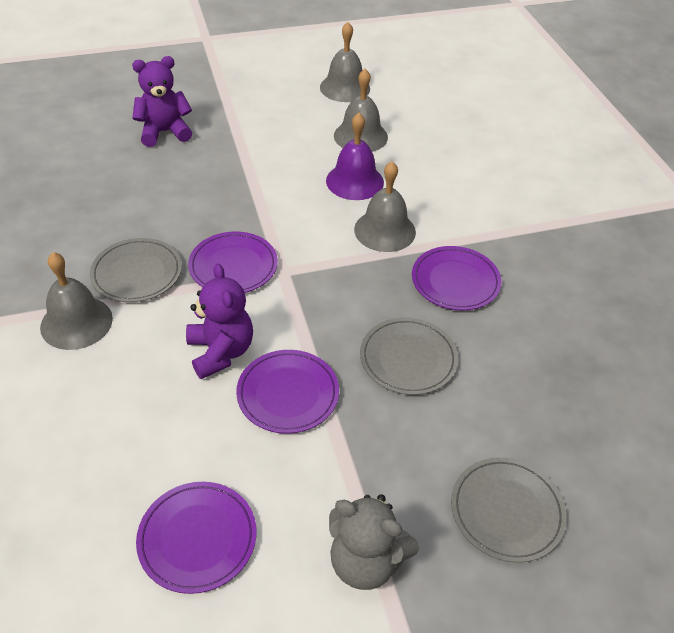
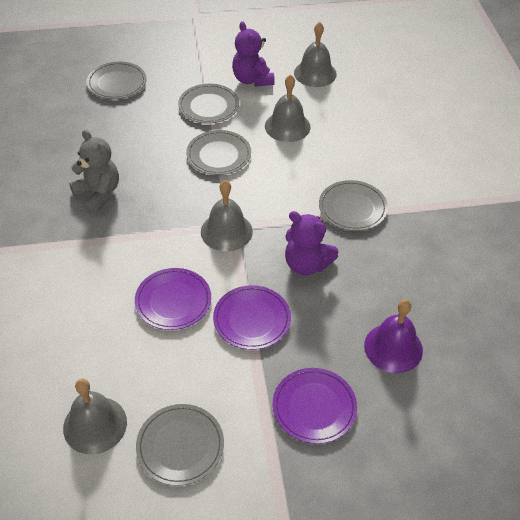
grey plate: [90,238,182,302] [360,318,458,395] [451,457,567,563] = 3 -> [87,62,146,99] [136,404,224,486] [178,84,239,124] [186,130,251,175] [319,180,388,231] = 5
purple plate: [136,482,257,594] [188,231,278,293] [236,350,339,434] [412,246,502,311] = 4 -> [135,268,211,330] [213,285,291,350] [273,368,357,444] = 3

